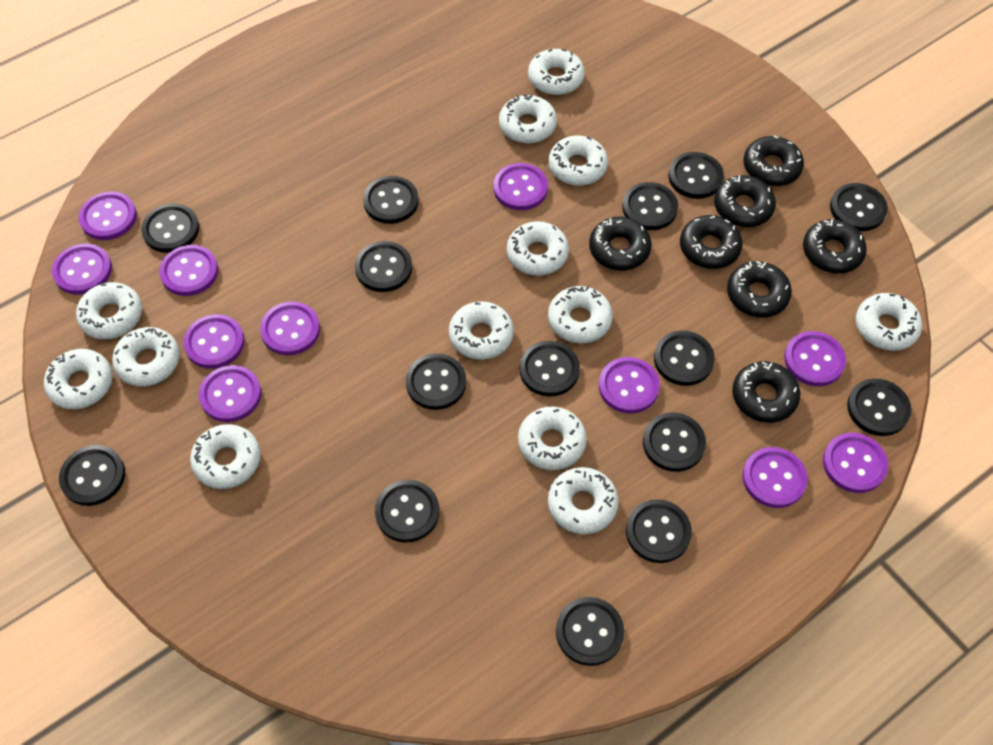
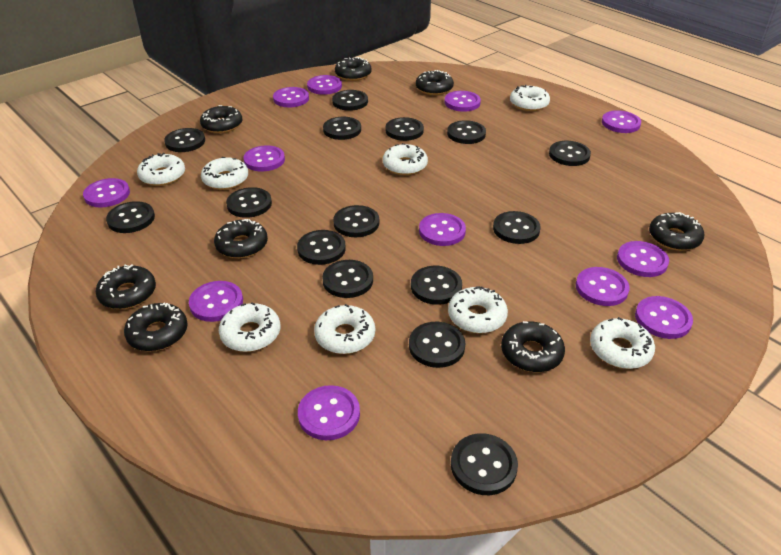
black donut: [589,217,652,270] [680,215,743,269] [714,175,776,227] [727,261,792,318] [732,361,800,423] [744,136,804,186] [803,219,867,273] = 7 -> [96,264,156,309] [124,303,188,351] [200,105,242,133] [214,219,268,258] [335,57,371,81] [416,70,454,95] [501,321,565,372] [649,212,704,251] = 8
purple button: [52,244,112,295] [79,192,137,240] [159,245,218,296] [183,314,245,369] [199,365,261,422] [260,302,320,355] [493,163,548,210] [599,357,660,414] [742,447,808,508] [784,331,846,386] [823,433,888,493] = 11 -> [83,178,130,208] [189,281,243,322] [243,146,285,171] [273,87,309,107] [298,385,360,440] [307,75,342,95] [419,213,466,246] [445,91,481,112] [576,267,630,306] [602,110,641,133] [617,241,669,277] [635,296,693,339] = 12
white donut: [44,349,113,409] [76,282,142,339] [112,327,180,386] [190,424,261,489] [449,301,514,360] [499,94,557,144] [507,221,569,276] [518,406,587,470] [528,49,585,95] [548,286,613,344] [548,467,619,534] [549,135,608,186] [856,293,922,351] = 13 -> [137,153,185,186] [201,157,248,190] [219,302,280,352] [314,304,375,354] [383,143,428,175] [448,286,508,333] [510,85,550,111] [590,317,655,369] = 8

